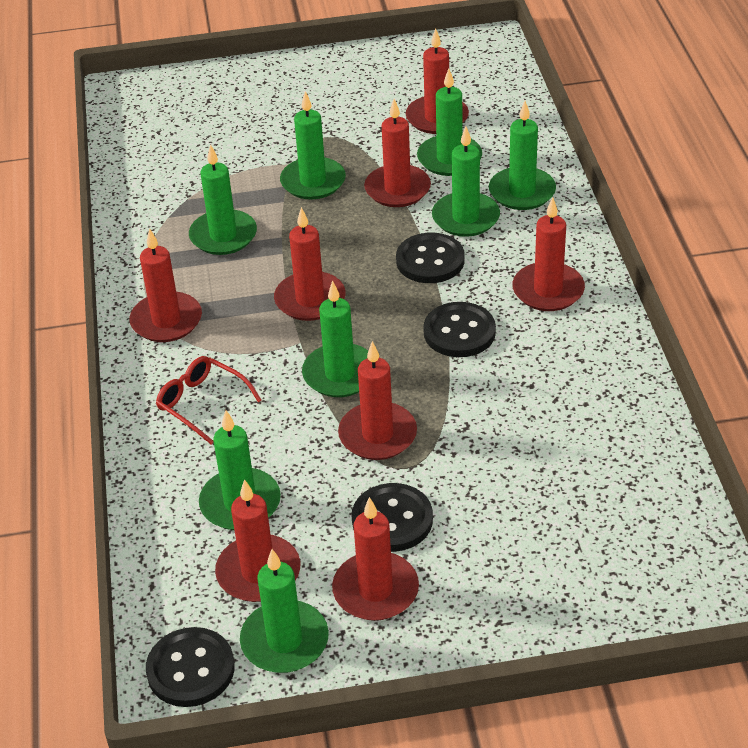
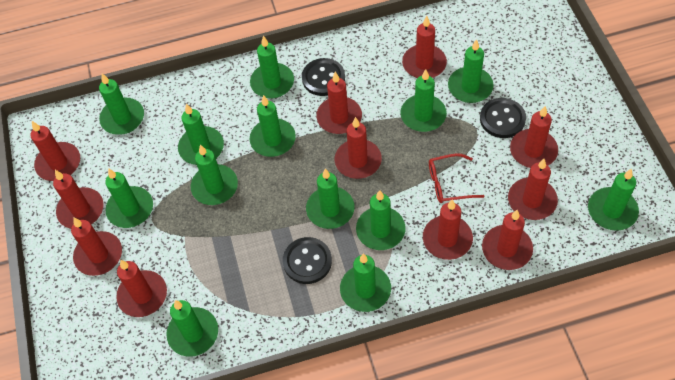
black button: [146,627,235,707] [352,483,433,552] [396,233,464,283] [423,302,496,357] = 4 -> [283,237,332,284] [302,58,345,96] [480,98,526,138] = 3
green candle: [189,144,257,255] [199,410,281,530] [240,549,329,673] [280,91,346,200] [302,280,368,397] [417,68,482,176] [432,126,500,237] [489,101,556,210] = 8 -> [99,74,144,135] [105,169,153,228] [166,300,218,357] [178,104,224,165] [191,145,238,205] [250,36,294,98] [250,95,296,157] [306,168,355,229] [340,253,391,312] [356,190,406,250] [400,69,447,132] [448,39,494,103] [588,169,639,231] = 13
red candle: [129,228,202,342] [215,479,300,602] [274,207,346,321] [332,497,419,621] [338,341,417,460] [364,99,431,207] [406,28,469,134] [512,197,585,311] = 8 -> [31,121,80,181] [53,170,104,229] [71,217,122,276] [116,260,167,317] [316,72,362,134] [335,117,382,179] [402,16,447,78] [423,199,473,260] [482,210,533,270] [508,159,558,220] [510,106,558,168] = 11

